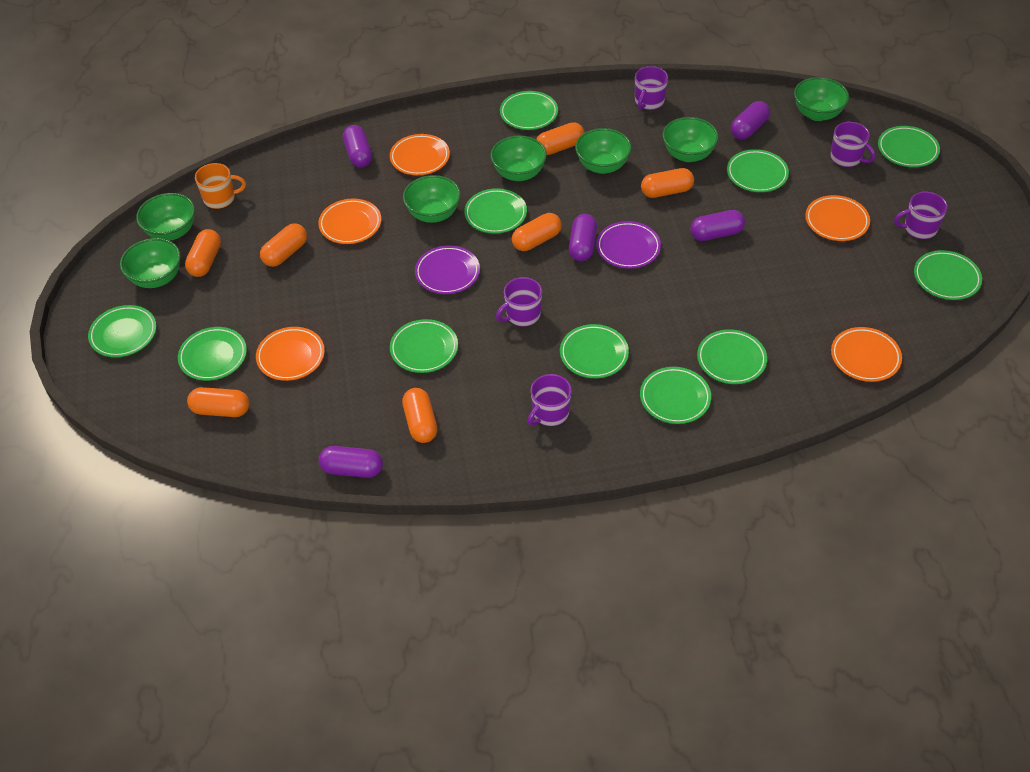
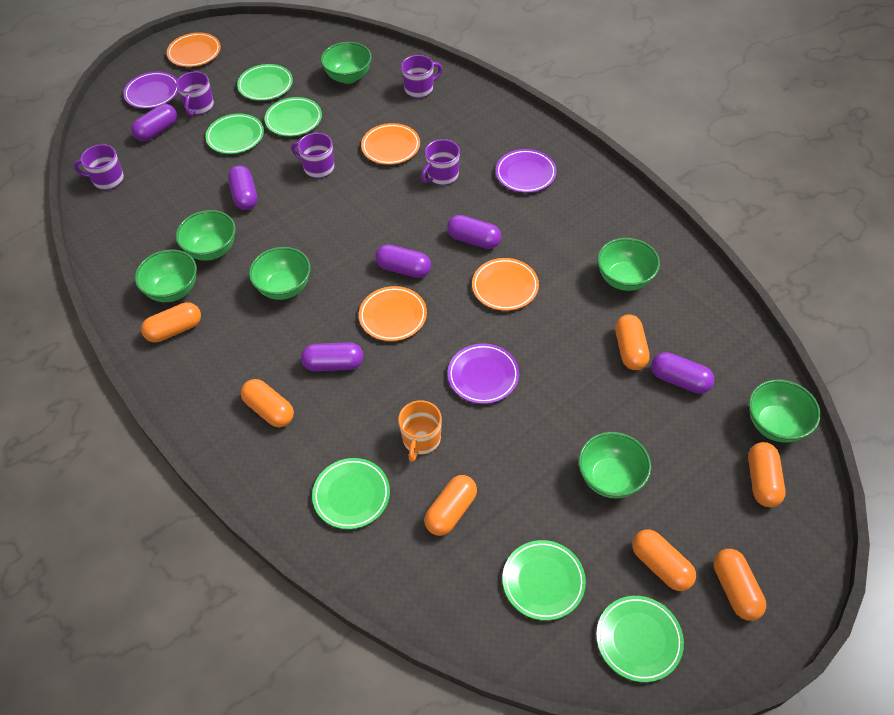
green plate: [88,305,156,357] [178,327,247,381] [390,319,458,373] [464,188,527,234] [500,91,558,130] [560,324,629,378] [640,367,711,424] [697,329,767,384] [727,149,789,192] [878,126,940,167] [914,250,982,300] = 11 -> [205,113,264,154] [237,64,293,101] [264,97,322,136] [312,458,390,529] [502,540,586,621] [596,596,684,682] = 6
orange plate: [256,327,325,381] [318,199,381,244] [390,134,450,175] [805,195,870,241] [831,327,902,382] = 5 -> [167,32,221,67] [359,286,427,341] [361,123,420,165] [472,258,539,311] = 4
purple capsule: [319,446,383,478] [343,125,372,168] [569,214,597,261] [690,210,745,241] [731,101,770,140] = 5 -> [131,104,177,141] [228,165,257,210] [301,342,363,371] [375,244,431,278] [447,215,501,249] [651,352,715,394] = 6
purple plate: [415,246,480,294] [596,221,661,269] = 2 -> [123,71,178,109] [448,343,519,404] [496,149,557,193] = 3

